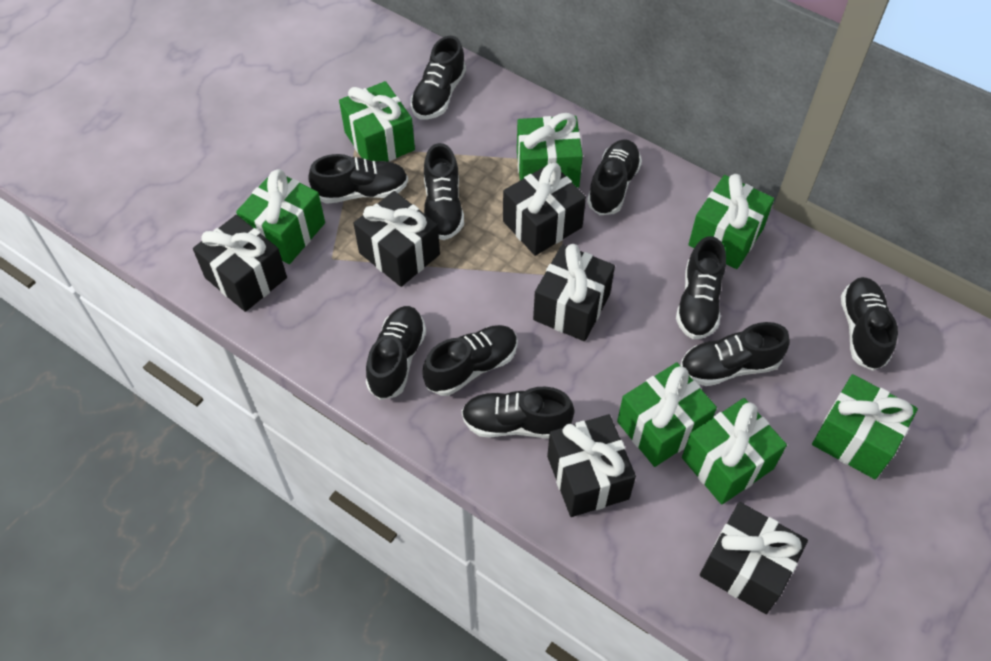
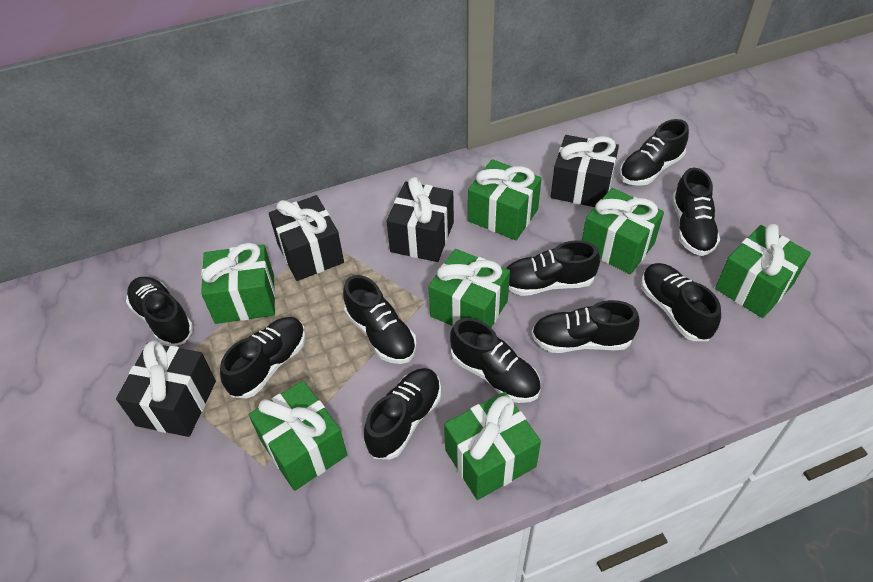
black gift: [193,215,287,312] [353,191,440,287] [503,163,586,256] [533,244,615,341] [547,414,636,517] [700,502,808,614] = 6 -> [116,340,216,437] [269,195,344,281] [386,177,454,262] [551,135,619,207] = 4

